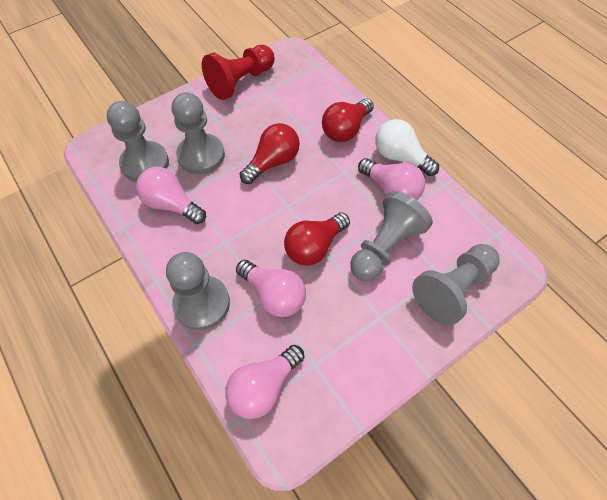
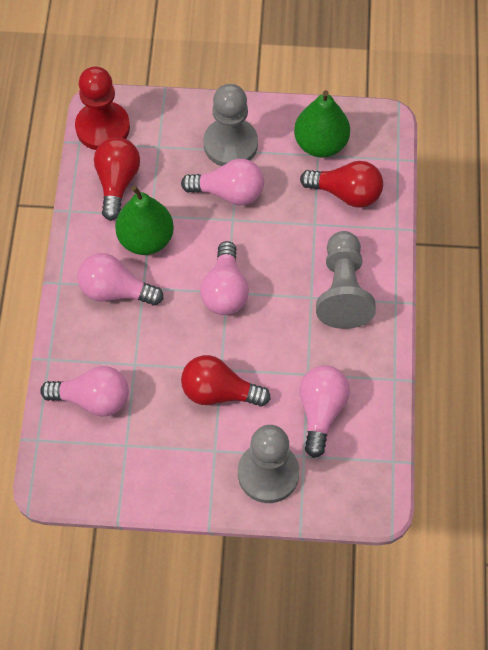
green pear: none = 0 -> [115,185,174,255] [294,90,350,157] = 2
grey pawn: [107,101,169,182] [166,252,230,330] [172,92,225,174] [350,191,433,281] [412,244,500,325] = 5 -> [203,84,258,166] [238,425,299,503] [316,231,376,329] = 3
pink light bulb: [136,167,206,224] [225,345,304,419] [236,260,306,317] [358,158,425,200] = 4 -> [40,366,129,416] [77,253,163,306] [181,159,264,205] [200,241,249,315] [299,365,350,458] = 5
white light bulb: [375,119,439,176] = 1 -> none = 0

